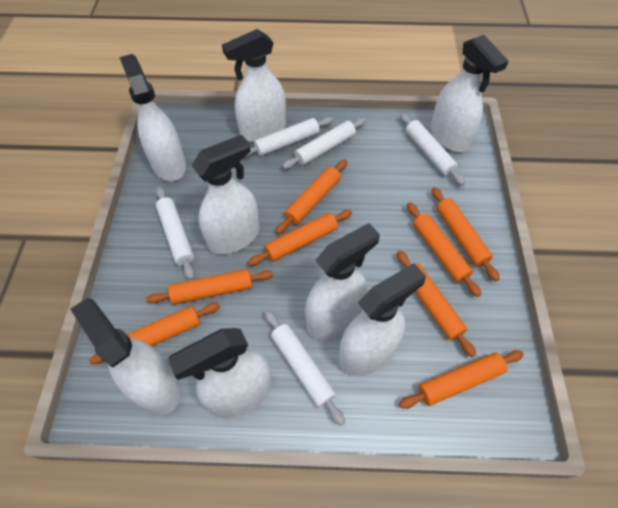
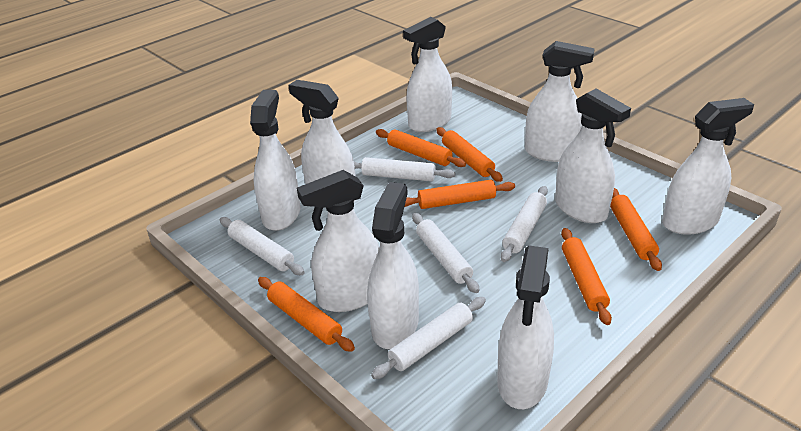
orange rolling pin: [89,302,220,365] [146,269,274,305] [248,210,352,266] [276,160,347,234] [397,251,476,357] [399,350,524,409] [407,202,481,297] [432,187,499,281] = 8 -> [258,277,355,352] [376,129,466,167] [405,180,515,209] [436,127,503,182] [561,228,612,325] [610,188,662,271] = 6
white spray bottle: [70,298,180,415] [119,54,186,181] [168,328,271,418] [191,135,260,255] [222,29,286,142] [305,223,380,339] [339,263,426,376] [430,35,509,152] = 8 -> [250,90,300,231] [288,80,356,202] [297,170,379,312] [367,182,419,349] [403,17,452,132] [497,246,554,409] [525,41,595,162] [555,88,631,223] [662,98,754,235] = 9

